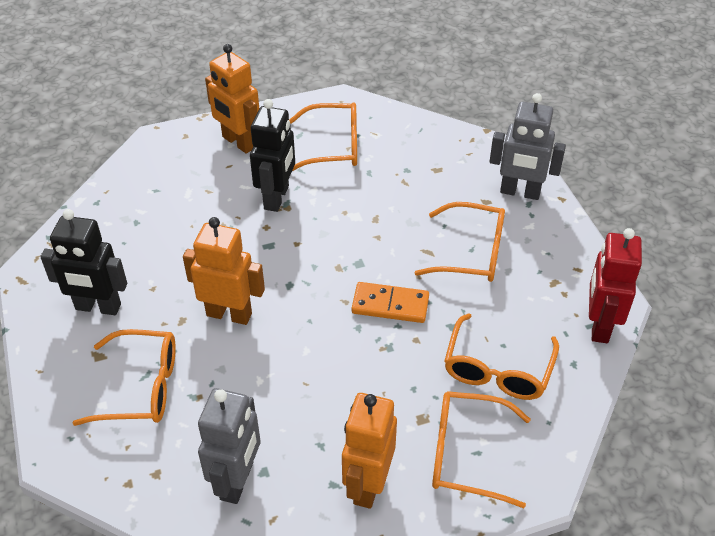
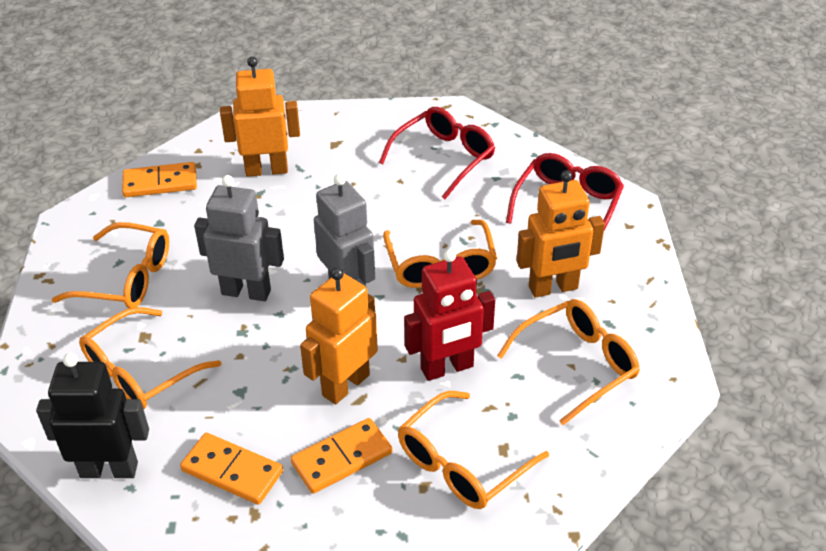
black robot: [40,209,127,315] [250,99,295,212] = 2 -> [36,353,149,478] = 1
orange domino: [352,282,429,323] = 1 -> [122,162,197,197] [180,433,283,505] [291,418,392,494] = 3
red glasses: none = 0 -> [379,107,495,199] [506,153,624,230] = 2

